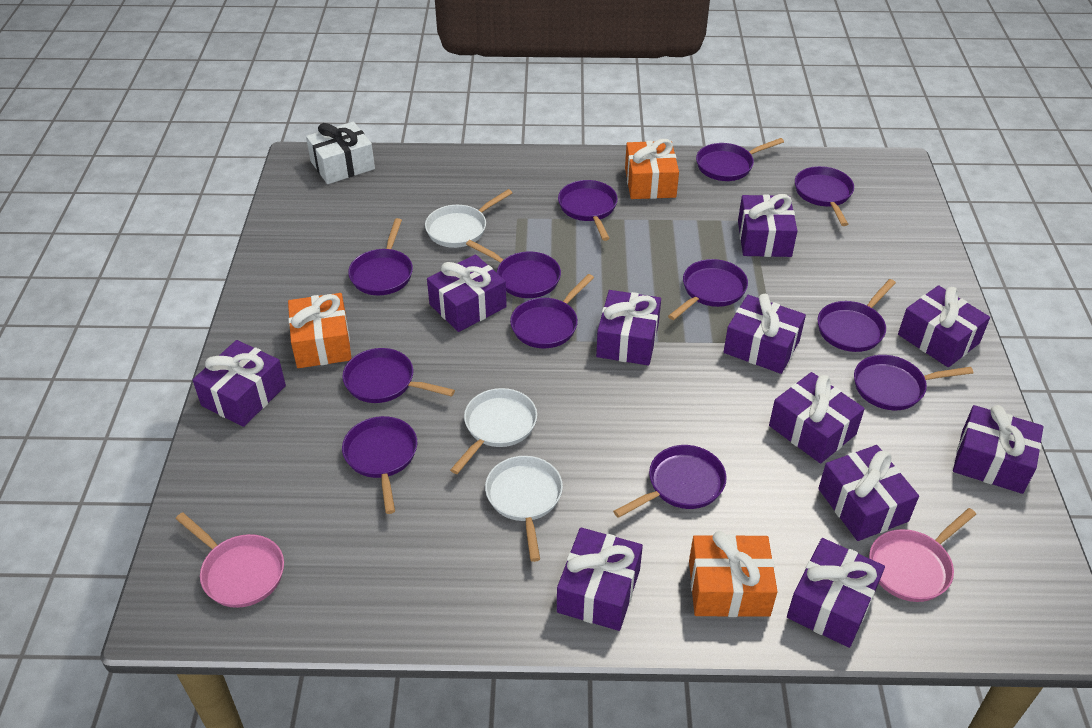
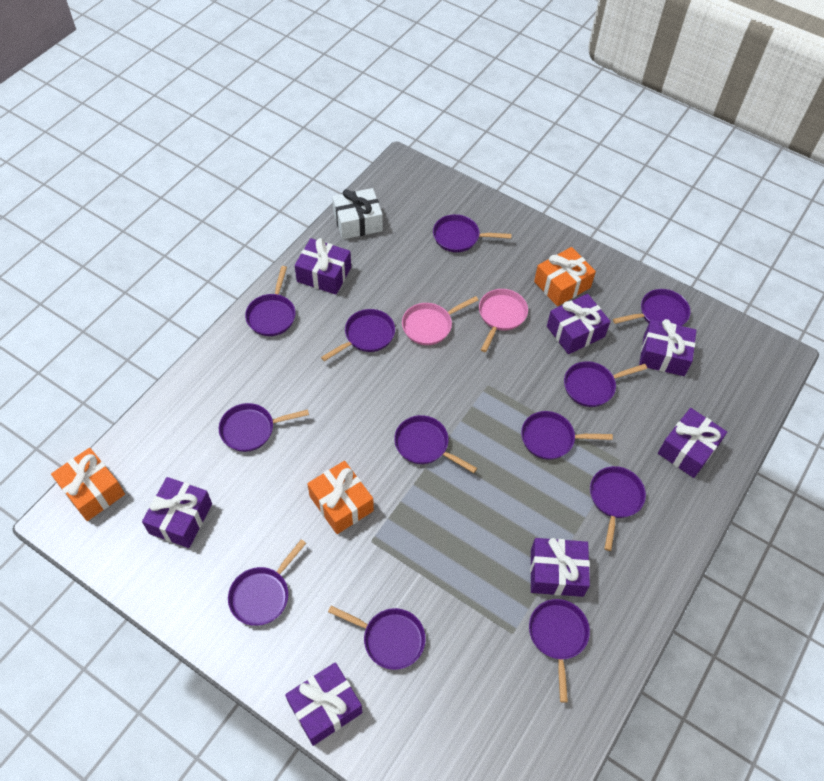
purple gift: [193,340,286,427] [427,254,507,332] [557,527,643,631] [596,290,661,365] [724,294,806,374] [738,194,797,257] [769,372,865,464] [787,538,885,648] [818,445,919,541] [898,285,990,367] [953,405,1044,494] = 11 -> [142,477,212,548] [285,662,362,746] [294,238,351,295] [530,538,590,597] [547,294,610,354] [639,319,697,376] [658,408,727,478] = 7
white pan: [425,189,512,248] [450,388,537,474] [485,456,563,562] = 3 -> none = 0

